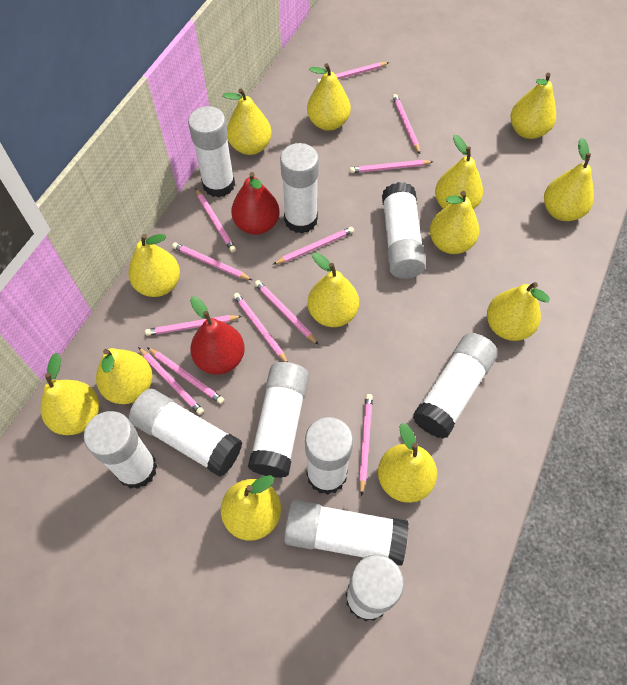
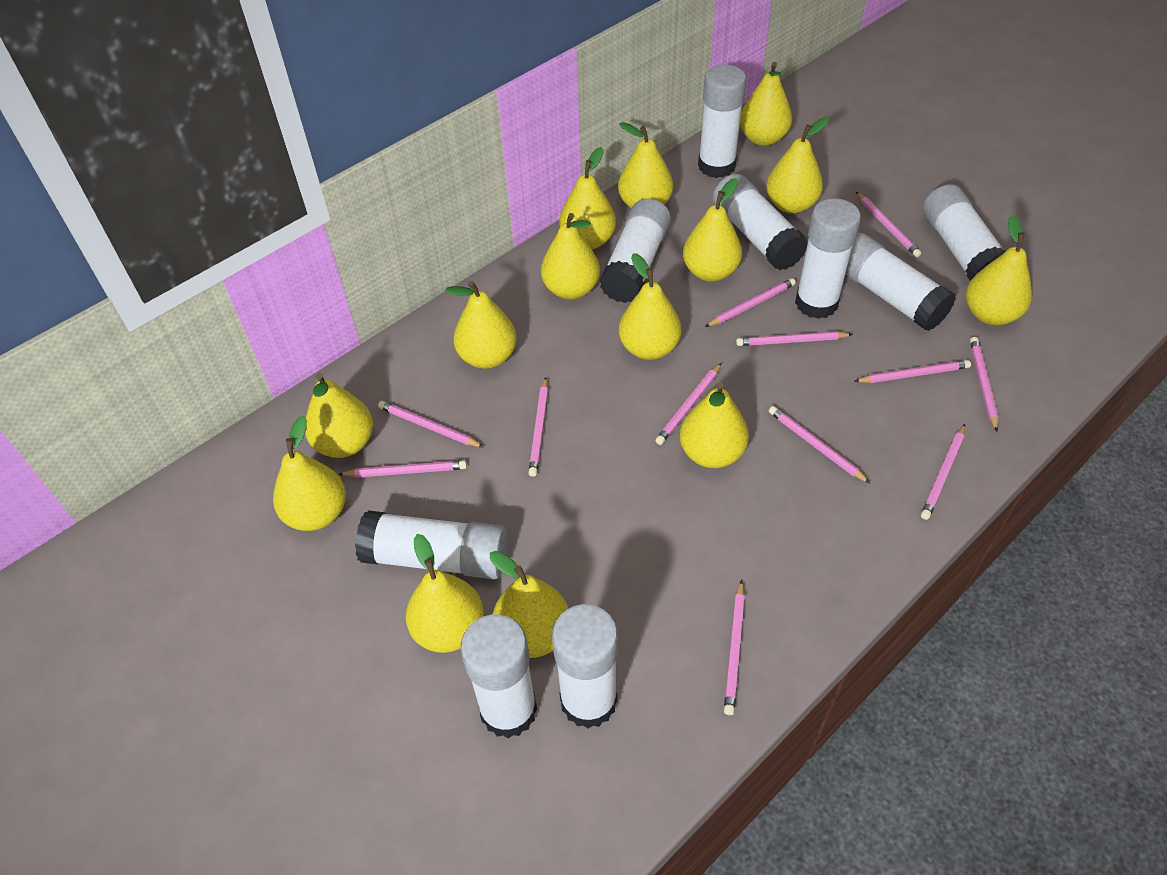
red pear: [190,296,245,375] [231,172,280,235] = 2 -> none = 0
white glue stick: [84,411,157,489] [129,389,242,477] [188,106,235,198] [248,362,309,478] [280,143,319,233] [284,500,408,566] [305,417,353,495] [346,555,404,622] [382,182,426,279] [413,333,498,439] = 10 -> [355,510,508,579] [461,614,537,738] [552,604,618,729] [599,198,671,303] [698,65,746,178] [713,174,808,270] [795,198,861,319] [845,233,956,331] [923,184,1006,281] = 9
yellow pear: [41,353,99,435] [96,348,153,404] [128,234,180,297] [221,475,281,541] [223,88,272,155] [307,63,351,131] [308,252,359,327] [378,423,437,503] [430,191,479,254] [435,135,483,210] [487,282,550,341] [511,73,556,139] [544,138,594,221] = 13 -> [273,416,346,531] [305,373,373,458] [406,534,484,653] [445,281,517,369] [490,551,568,658] [541,213,600,299] [559,147,616,249] [618,122,673,208] [619,253,681,360] [680,382,749,468] [683,178,742,282] [740,62,792,146] [766,117,829,213] [966,215,1032,325] = 14

